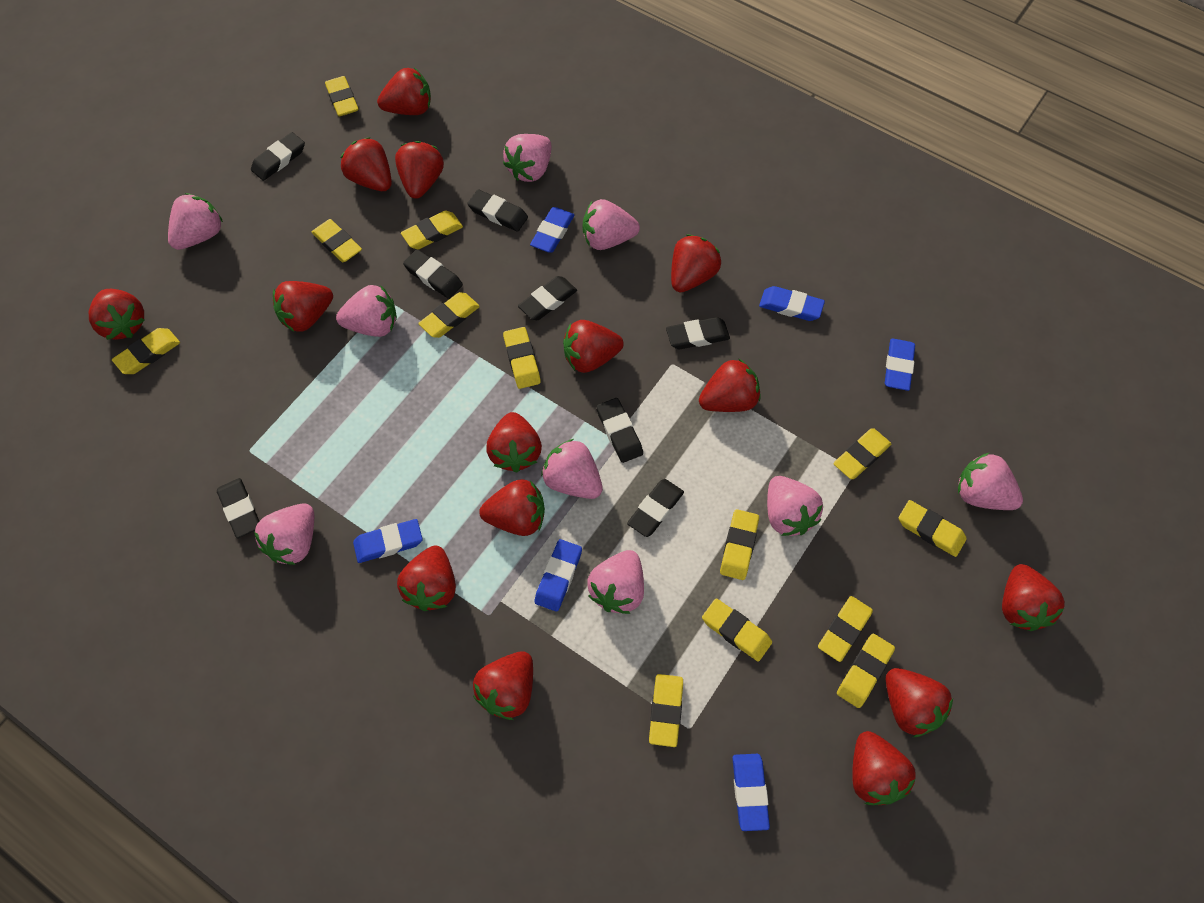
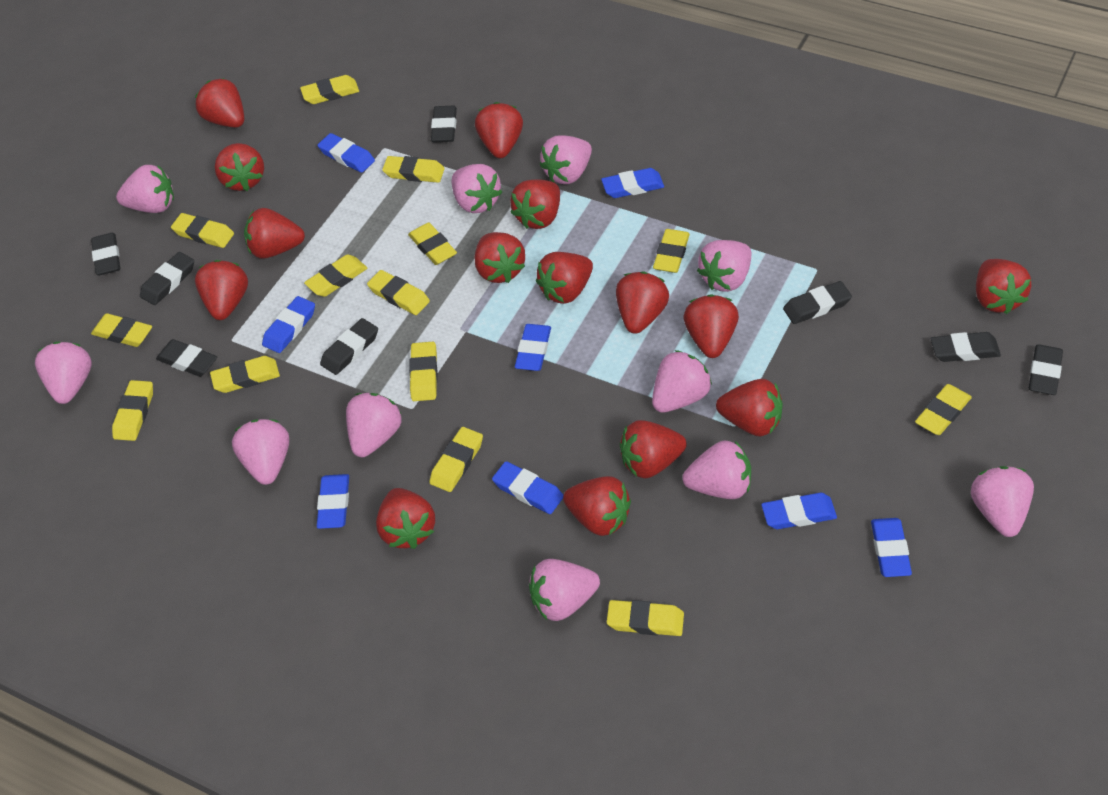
blue eraser: [353,519,423,563] [530,207,574,252] [534,539,582,612] [732,754,770,831] [759,286,825,321] [885,338,915,391] = 6 -> [262,296,315,353] [317,474,349,529] [318,133,375,173] [492,461,563,514] [515,324,551,371] [601,168,664,198] [761,493,837,529] [871,518,912,577] = 8
pink strawberry: [168,193,223,250] [254,503,314,565] [336,285,397,337] [503,134,551,182] [541,439,603,499] [583,199,640,250] [587,550,644,614] [767,476,823,536] [958,453,1023,510] = 9 -> [35,342,92,404] [116,165,174,213] [232,419,289,485] [346,393,402,457] [452,164,502,213] [529,559,600,621] [540,136,592,184] [652,350,712,413] [682,441,751,499] [697,240,751,292] [971,466,1034,537] = 11
yellow eraser: [112,328,180,374] [311,219,362,262] [325,76,358,116] [401,211,463,249] [418,292,480,338] [503,327,541,389] [649,674,683,747] [702,598,772,661] [720,509,759,580] [818,596,873,662] [833,428,891,479] [837,634,895,708] [899,500,967,557] = 13 -> [91,313,152,347] [112,380,153,441] [171,213,234,248] [210,356,280,393] [300,75,359,104] [304,254,367,297] [367,270,430,315] [382,156,445,183] [408,223,457,265] [409,342,437,401] [429,427,483,492] [607,600,684,636] [653,229,690,273] [915,384,972,435] = 14

